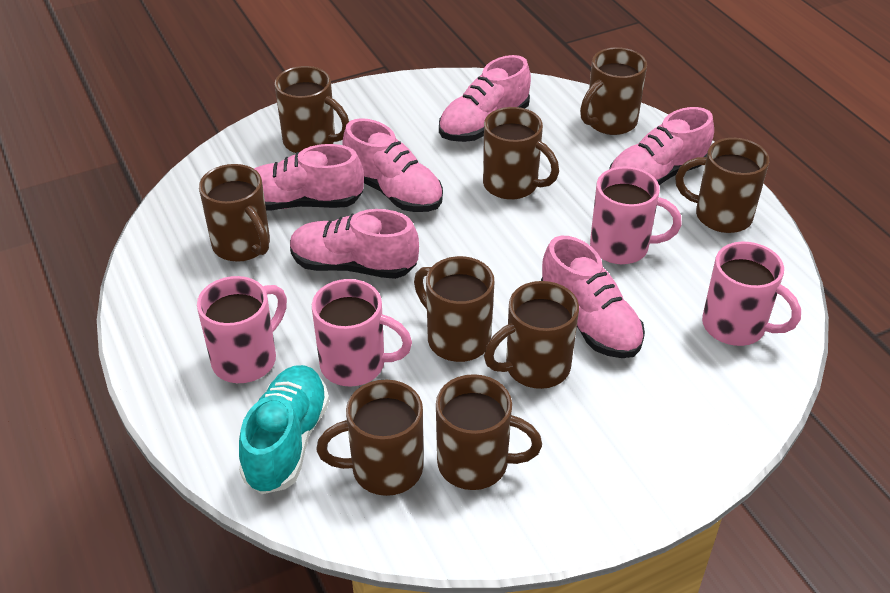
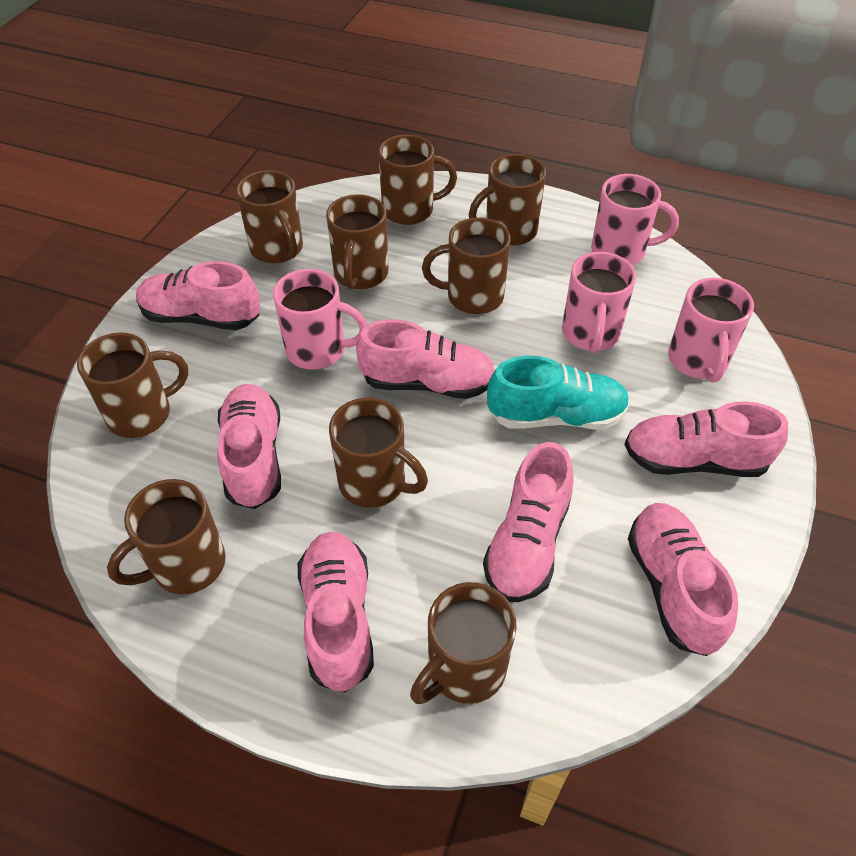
pink shoe: [254,144,364,211] [290,209,419,279] [342,118,443,212] [439,55,531,142] [541,236,645,358] [609,107,714,185] = 6 -> [136,261,260,330] [217,384,281,509] [298,532,374,693] [356,320,495,399] [483,442,574,602] [624,401,788,477] [628,503,738,656] = 7

